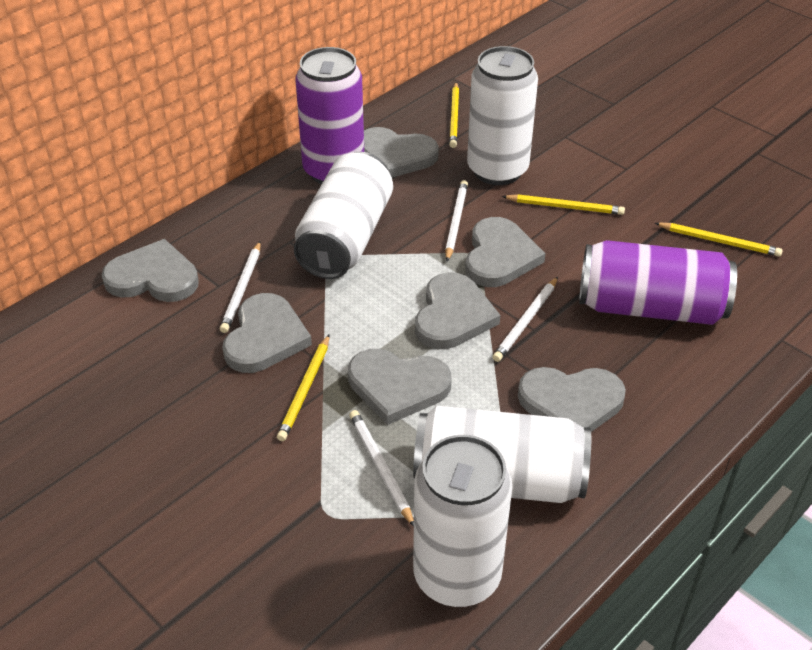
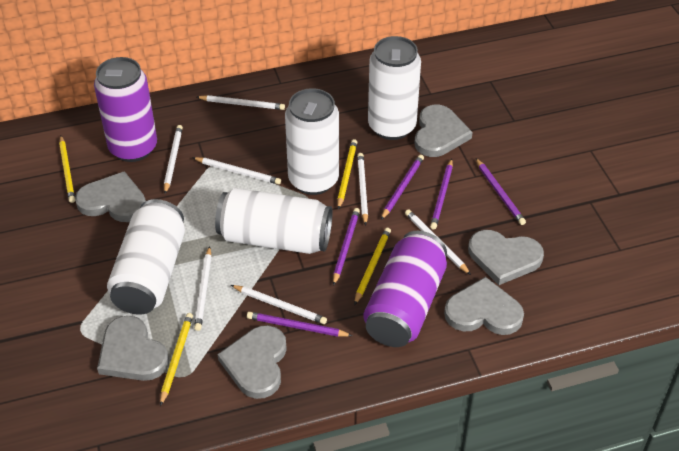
grey heart: [102,239,199,302] [222,293,312,373] [348,349,451,425] [364,127,439,178] [415,272,500,349] [465,217,546,287] [518,367,626,432] = 7 -> [75,171,146,222] [97,316,169,381] [217,325,287,399] [414,105,473,157] [444,277,524,335] [468,230,544,285] = 6
purple pencil: none = 0 -> [247,312,353,337] [333,208,360,286] [381,155,424,220] [430,159,453,230] [476,158,526,225] = 5
white pencil: [220,241,261,333] [349,410,414,527] [445,180,468,261] [492,277,558,362] = 4 -> [164,125,183,194] [192,157,281,185] [194,246,212,331] [197,95,285,110] [231,285,327,324] [357,153,368,226] [405,209,471,275] = 7

